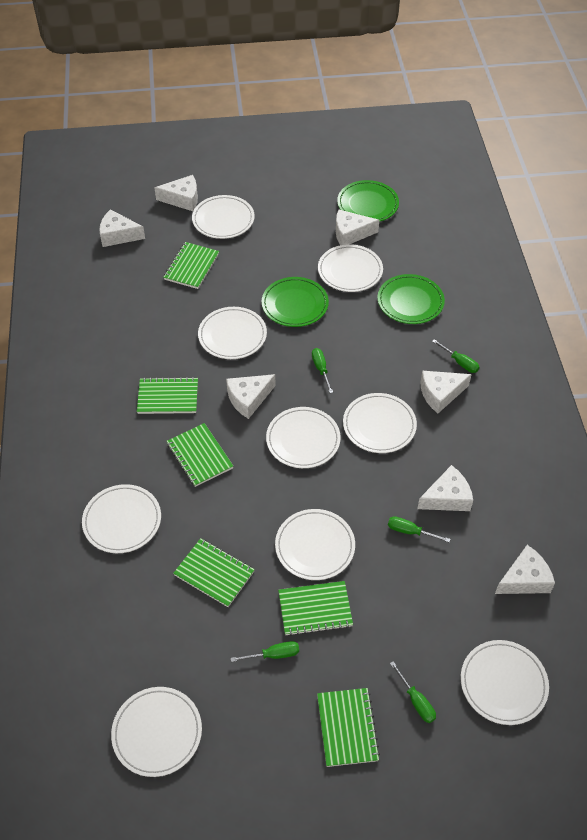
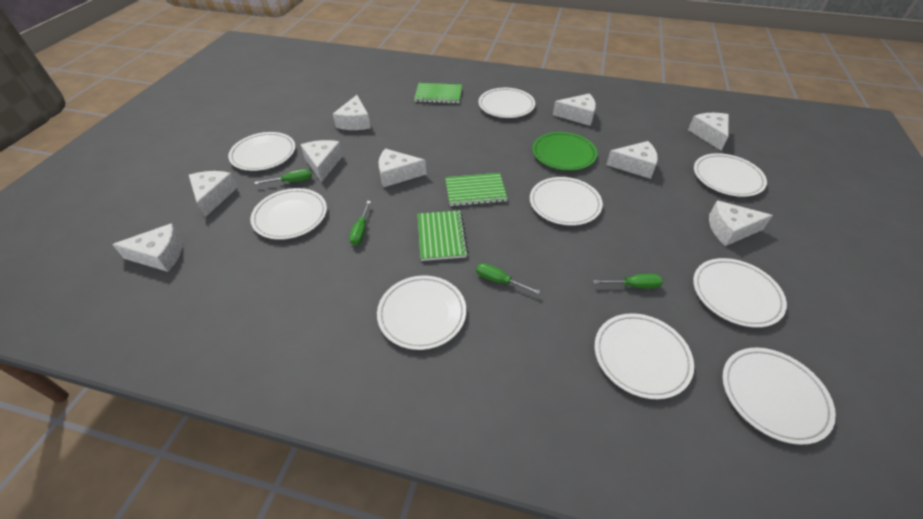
green notebook: [137,377,198,414] [163,242,219,289] [167,423,233,487] [173,538,255,607] [278,581,353,636] [317,688,380,767] = 6 -> [414,83,462,104] [418,210,468,261] [445,173,508,206] = 3
green plate: [262,277,329,327] [337,180,399,222] [377,274,445,324] = 3 -> [532,132,597,171] = 1
green screwdriver: [231,641,299,662] [312,348,333,393] [388,516,451,543] [390,661,436,723] [432,339,479,373] = 5 -> [255,169,312,184] [349,201,371,245] [476,263,540,294] [593,274,663,288] = 4
white cheese: [99,209,145,247] [154,175,198,211] [226,374,276,419] [336,210,379,245] [417,465,473,511] [420,371,472,413] [495,545,555,594] = 7 -> [112,223,182,272] [189,171,238,217] [301,140,343,182] [333,95,371,130] [378,149,426,187] [553,94,596,126] [606,141,658,179] [688,113,729,150] [709,200,773,246] = 9

